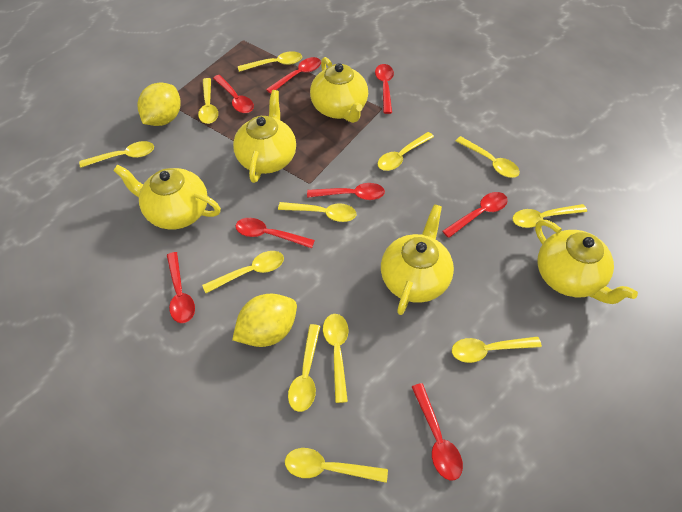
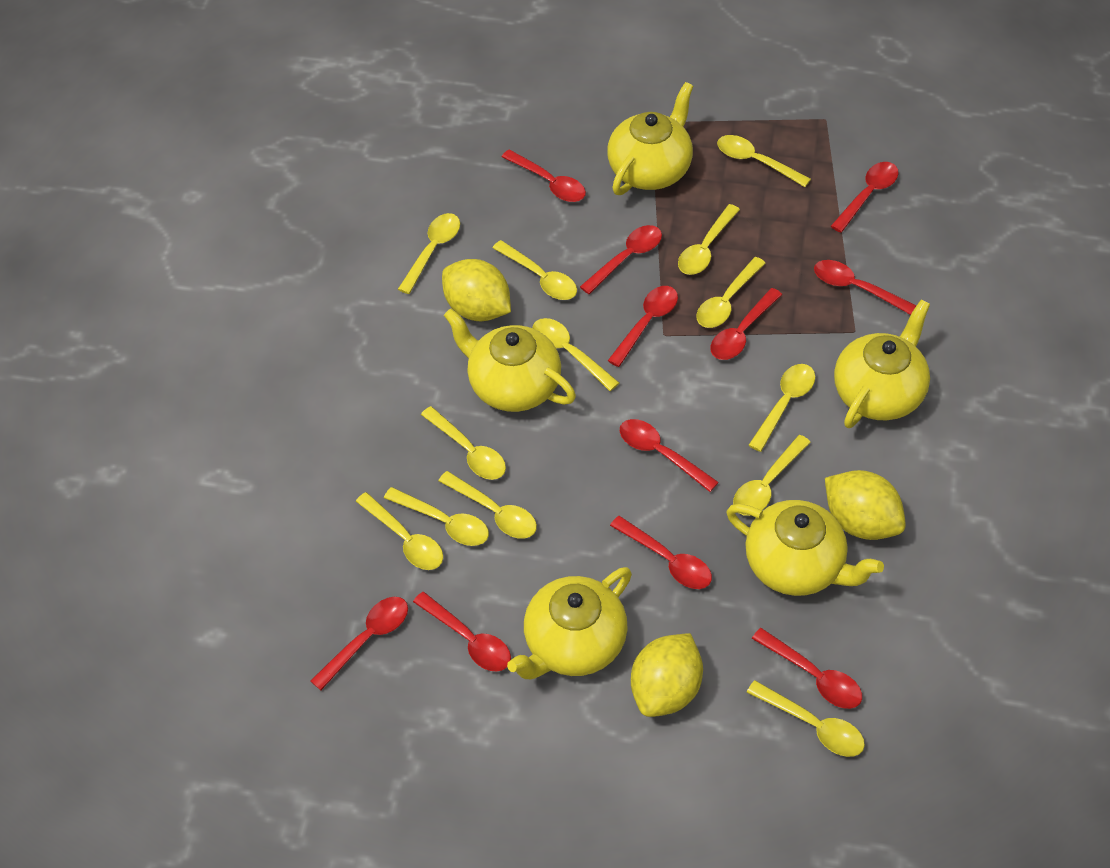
red spoon: [167,252,195,323] [213,75,254,113] [235,218,315,248] [266,57,321,94] [307,183,385,200] [375,64,394,114] [412,383,463,481] [442,192,508,238] = 8 -> [311,597,408,690] [413,592,511,672] [502,150,586,202] [580,225,662,294] [608,286,678,367] [610,516,712,589] [620,419,719,492] [710,288,782,360] [752,628,862,709] [814,260,916,315] [831,162,899,233] = 11
yellow lemon: [137,83,181,126] [232,294,297,347] = 2 -> [442,259,511,321] [631,633,703,717] [825,470,906,540] = 3
yellow spoon: [79,141,154,168] [198,78,218,124] [202,251,284,293] [238,51,302,72] [278,202,356,222] [285,448,388,483] [288,324,321,412] [323,314,348,403] [377,132,434,171] [452,336,542,363] [456,136,520,178] [512,204,587,228] = 12 -> [356,492,443,570] [384,487,489,546] [398,213,460,294] [421,406,506,480] [438,471,537,539] [493,240,577,300] [532,318,619,391] [678,204,740,275] [696,257,765,328] [717,135,811,187] [733,435,811,516] [747,680,865,757] [748,364,815,452] = 13

